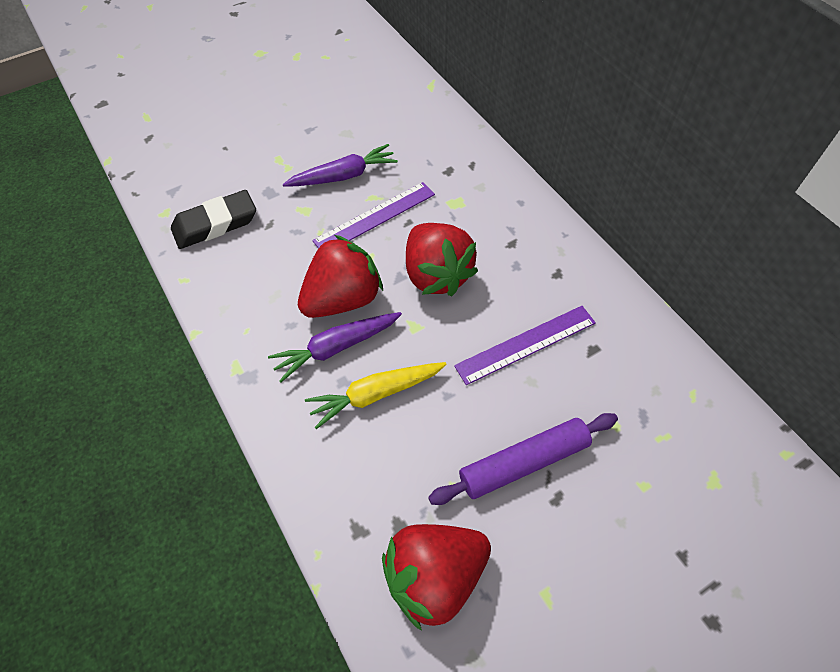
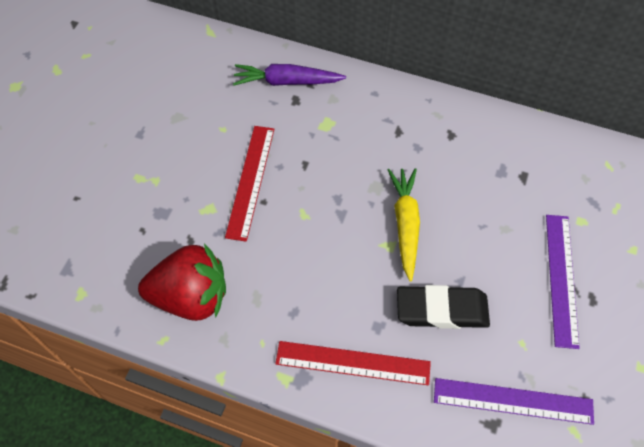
purple carrot: [268,312,402,383] [283,144,398,186] = 2 -> [233,64,346,86] = 1
purple rolling pin: [428,413,618,505] = 1 -> none = 0
red ruler: none = 0 -> [225,126,274,242] [275,341,431,385] = 2
red strawberry: [298,235,383,318] [382,524,491,631] [406,223,478,296] = 3 -> [138,243,226,321] = 1

